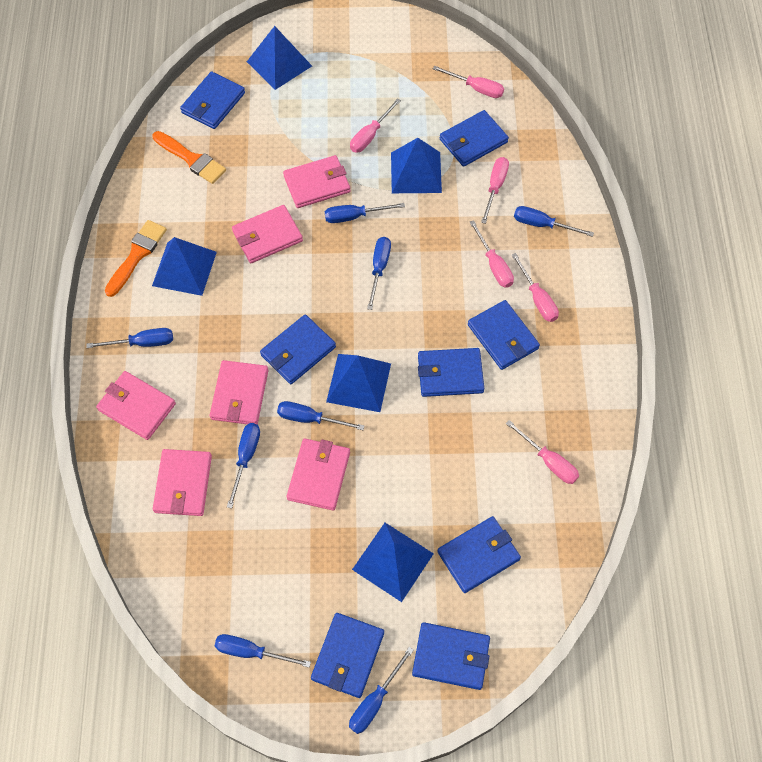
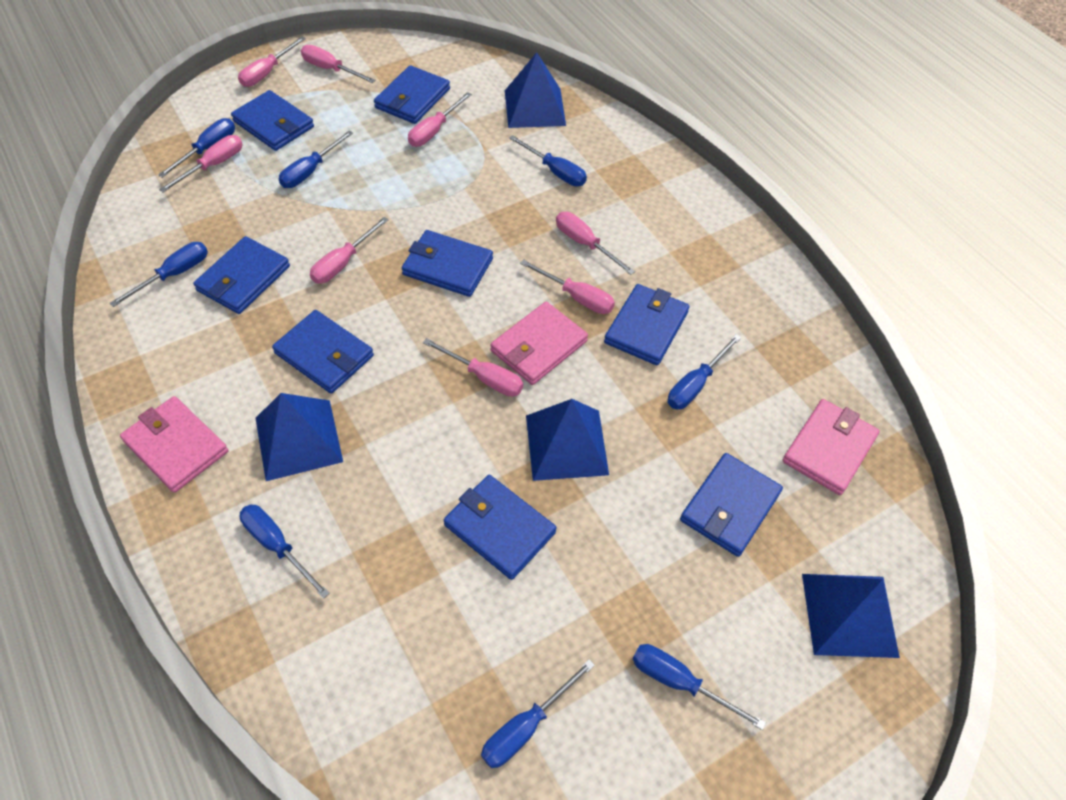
blue pyramid: [152,237,217,296] [247,26,312,90] [326,354,391,412] [352,523,434,602] [391,138,442,193] = 5 -> [255,393,343,481] [505,52,566,128] [526,399,609,481] [802,574,900,658] = 4
orange brush: [105,220,167,297] [152,131,226,184] = 2 -> none = 0
pink screwdriver: [350,98,401,153] [433,66,504,98] [470,220,514,288] [481,157,509,224] [506,420,579,484] [512,253,559,322] = 6 -> [159,135,243,192] [238,37,306,87] [301,45,376,83] [310,217,389,284] [408,92,472,147] [423,338,523,397] [520,259,615,314] [556,212,635,275] = 8
pink wallet: [96,371,176,440] [153,449,212,516] [210,360,268,424] [232,205,303,263] [283,155,350,208] [287,438,350,510] = 6 -> [120,396,228,493] [490,302,588,385] [782,399,880,495] = 3

